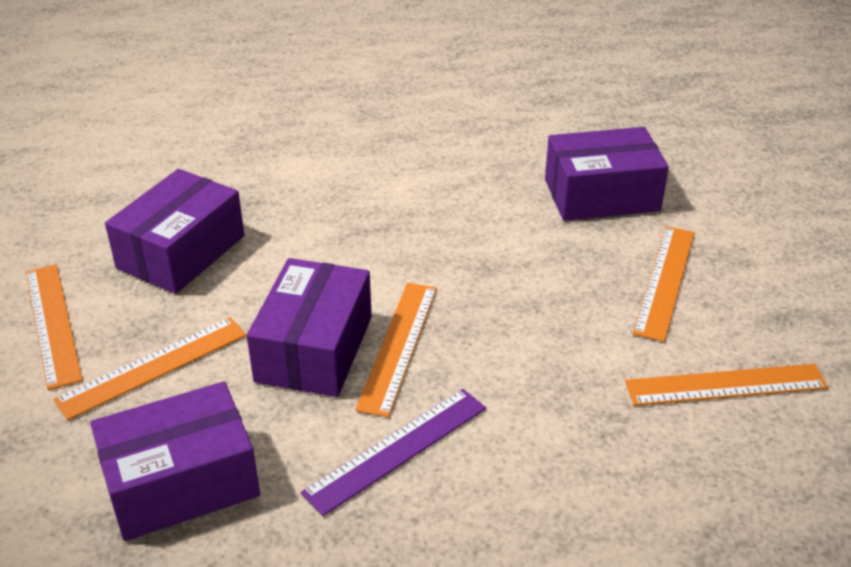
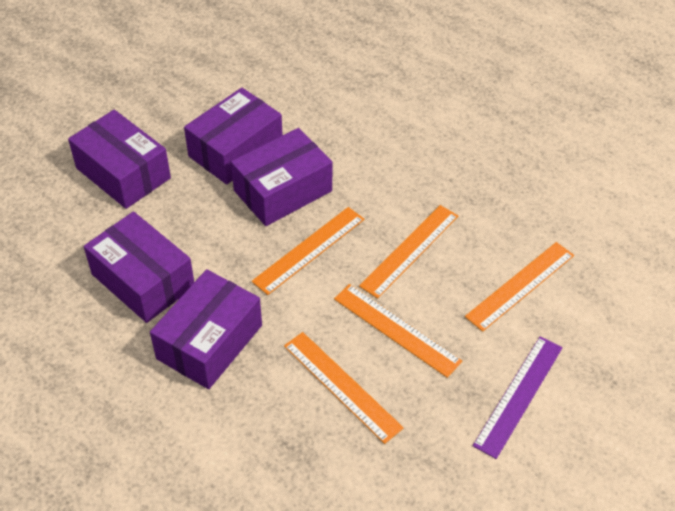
purple box: [90,382,260,541] [105,169,244,294] [247,258,372,397] [545,127,669,221] = 4 -> [68,110,171,209] [84,211,194,323] [150,269,262,389] [184,88,283,185] [231,128,333,226] = 5

